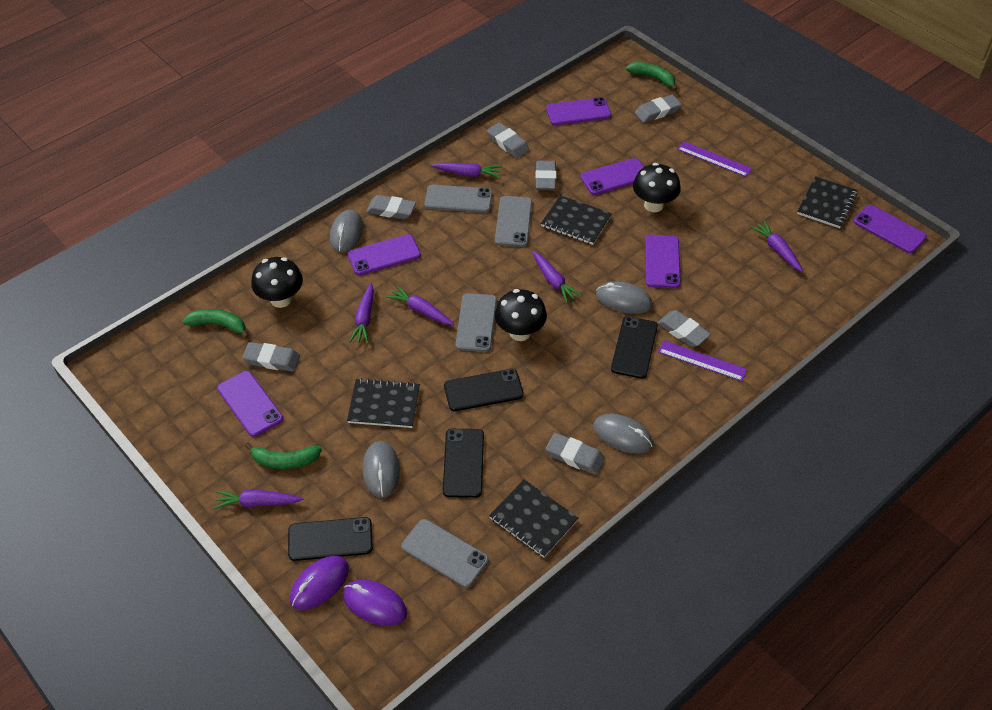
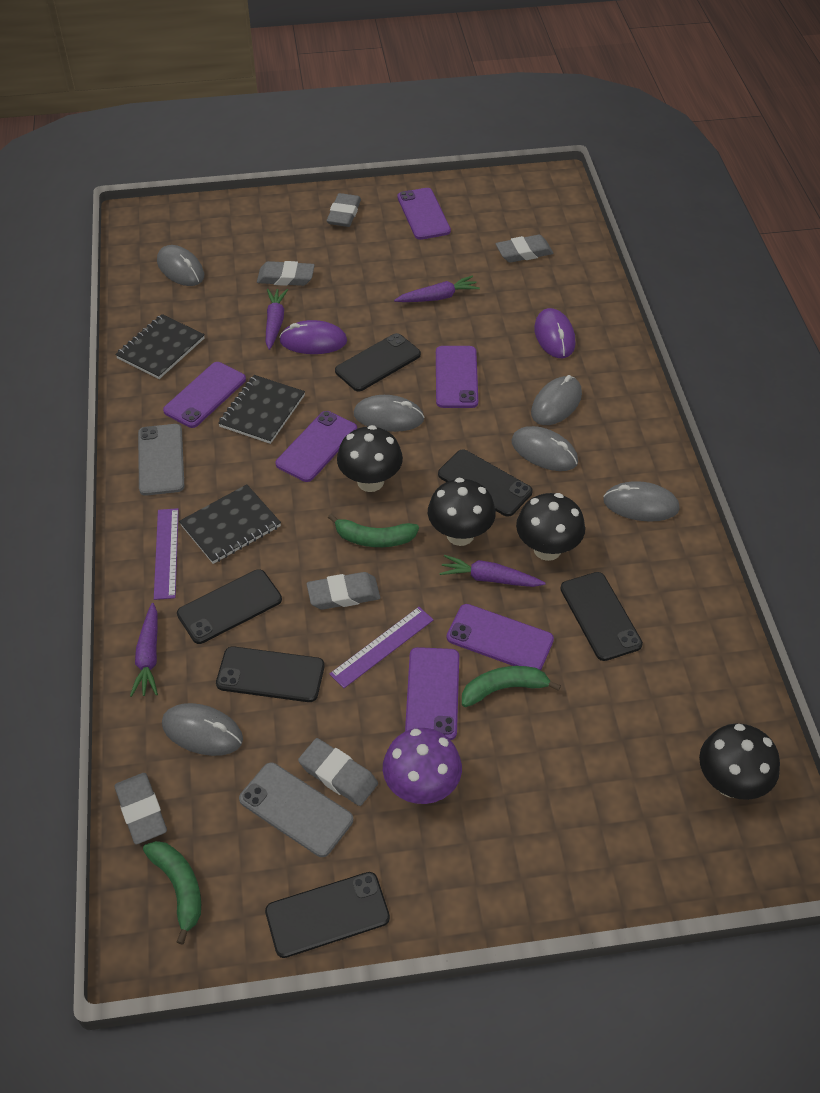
black mushroom: [251,257,303,308] [495,289,547,341] [633,163,681,212] = 3 -> [337,425,403,492] [428,478,496,546] [516,493,585,561] [699,724,780,800] = 4
black notebook: [347,378,420,428] [489,480,579,557] [541,195,612,245] [797,176,858,228] = 4 -> [115,314,205,379] [179,484,281,564] [218,375,305,444] = 3
black phone: [288,517,373,561] [443,429,484,498] [444,369,524,411] [611,316,658,379] = 4 -> [177,569,282,644] [216,646,325,702] [265,872,390,958] [335,333,421,391] [438,449,533,517] [560,572,643,661] = 6
grey eraser: [242,342,300,372] [366,195,416,219] [487,123,529,158] [535,161,557,190] [546,433,605,475] [635,95,681,123] [657,310,711,347] = 7 -> [115,773,167,844] [257,261,315,286] [298,738,378,806] [307,572,380,610] [327,193,361,227] [496,235,553,263] = 6
grey mouse: [330,210,363,253] [363,441,400,498] [593,414,653,454] [596,281,652,314] = 4 -> [157,245,204,286] [162,703,243,756] [354,395,425,432] [511,426,578,471] [531,375,582,425] [603,481,680,522] = 6
grey phone: [401,519,489,588] [424,185,493,213] [455,293,497,352] [495,196,532,247] = 4 -> [138,424,184,496] [239,763,353,857] = 2
purple carrot: [213,490,303,509] [349,283,374,343] [386,285,454,325] [431,163,502,178] [532,251,582,303] [751,220,803,272] = 6 -> [130,603,158,697] [266,289,288,350] [394,276,480,302] [439,555,545,587] = 4
purple mushroom: none = 0 -> [383,728,462,804] = 1

